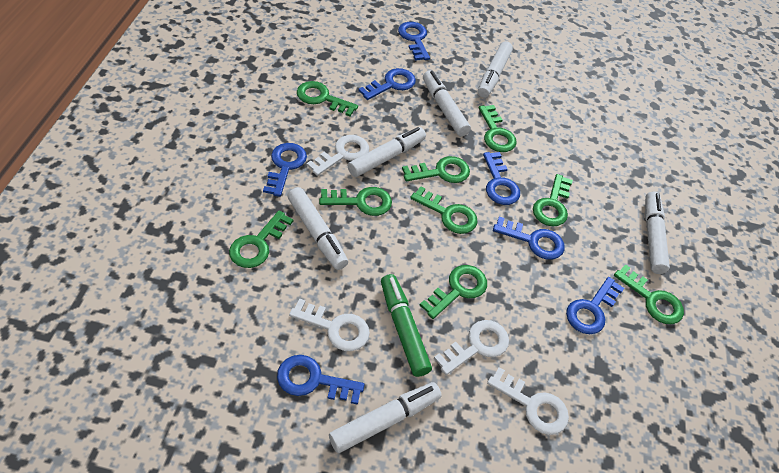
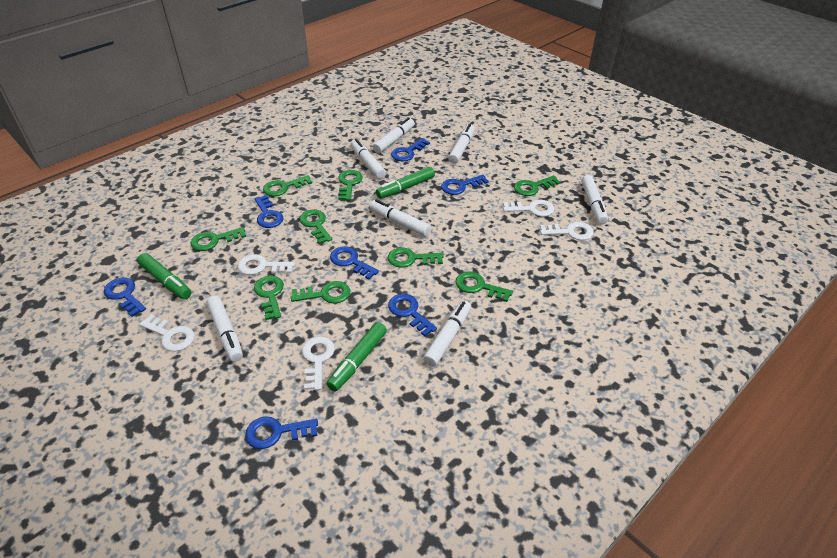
green marker: [381,274,432,377] = 1 -> [137,253,191,299] [327,322,387,391] [376,167,435,199] = 3
white key: [289,298,370,351] [307,135,369,176] [434,320,509,375] [487,367,569,435] = 4 -> [139,314,195,351] [238,254,295,275] [302,337,335,390] [503,199,554,217] [540,222,594,240] = 5
white marker: [288,187,348,270] [329,382,442,453] [348,127,426,177] [423,71,471,136] [478,41,513,98] [645,192,670,274] = 6 -> [207,296,243,362] [351,139,386,179] [370,199,431,236] [373,118,415,153] [423,300,471,367] [448,124,475,164] [581,175,608,224] = 7

